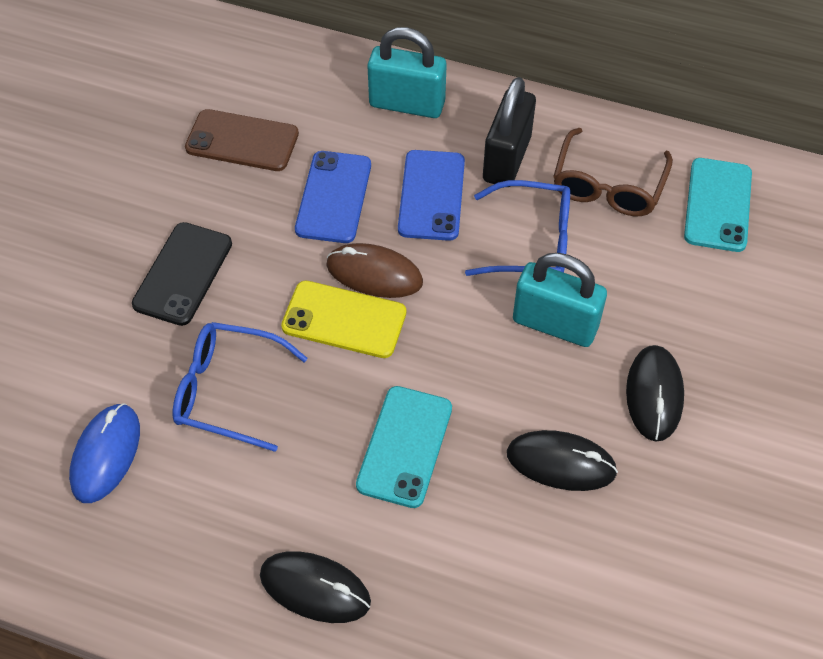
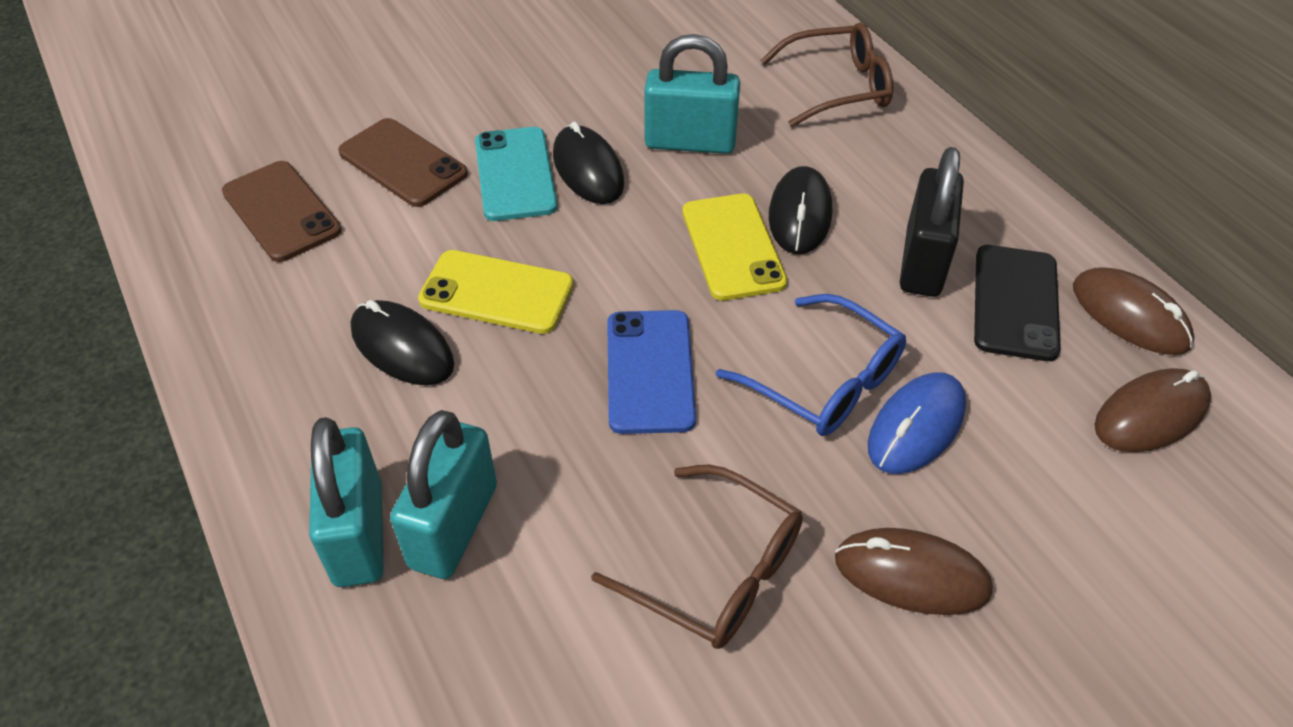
blue glasses: [172,322,308,452] [465,180,570,276] = 2 -> [716,294,906,436] = 1
blue phone: [295,151,371,243] [398,150,465,241] = 2 -> [607,310,696,434] = 1
brown glasses: [553,128,673,216] = 1 -> [591,465,803,649] [760,22,893,127] = 2
brown mouse: [326,243,423,298] = 1 -> [835,528,993,615] [1073,267,1194,355] [1094,368,1211,452] = 3
brown phone: [185,109,299,171] = 1 -> [222,161,342,262] [338,118,468,207] = 2
turquoise padlock: [367,27,447,118] [513,253,607,347] = 2 -> [309,417,384,587] [390,410,497,579] [644,34,740,154] = 3
turquoise phone: [356,386,452,508] [684,158,752,252] = 2 -> [475,127,557,221] = 1
yellow phone: [281,281,406,358] = 1 -> [418,250,574,334] [682,194,788,301] = 2

